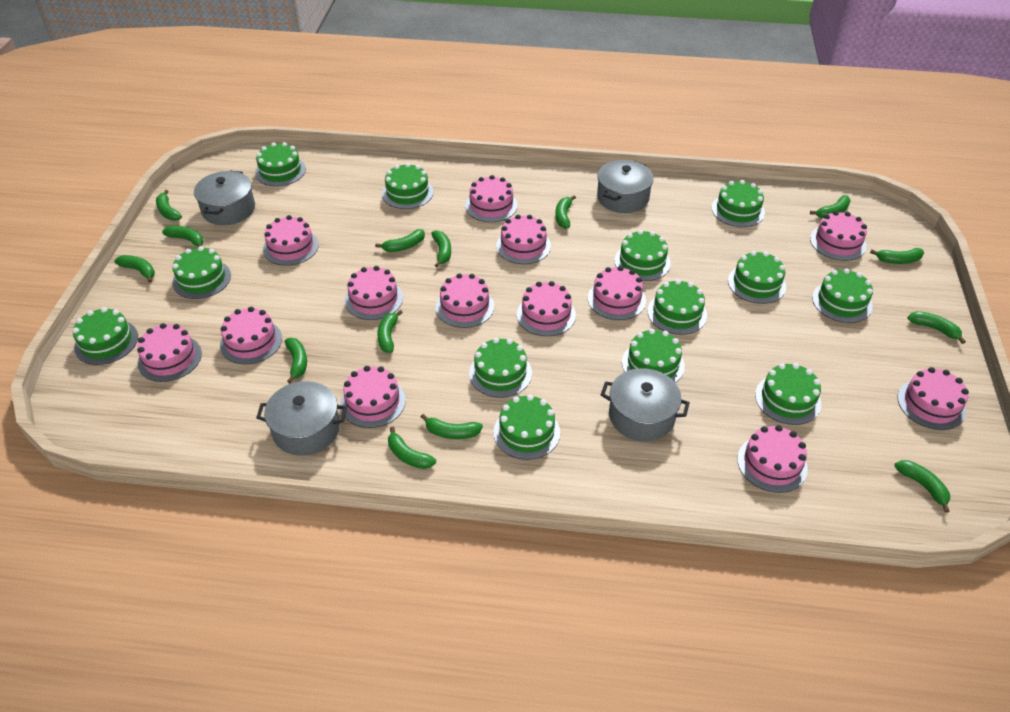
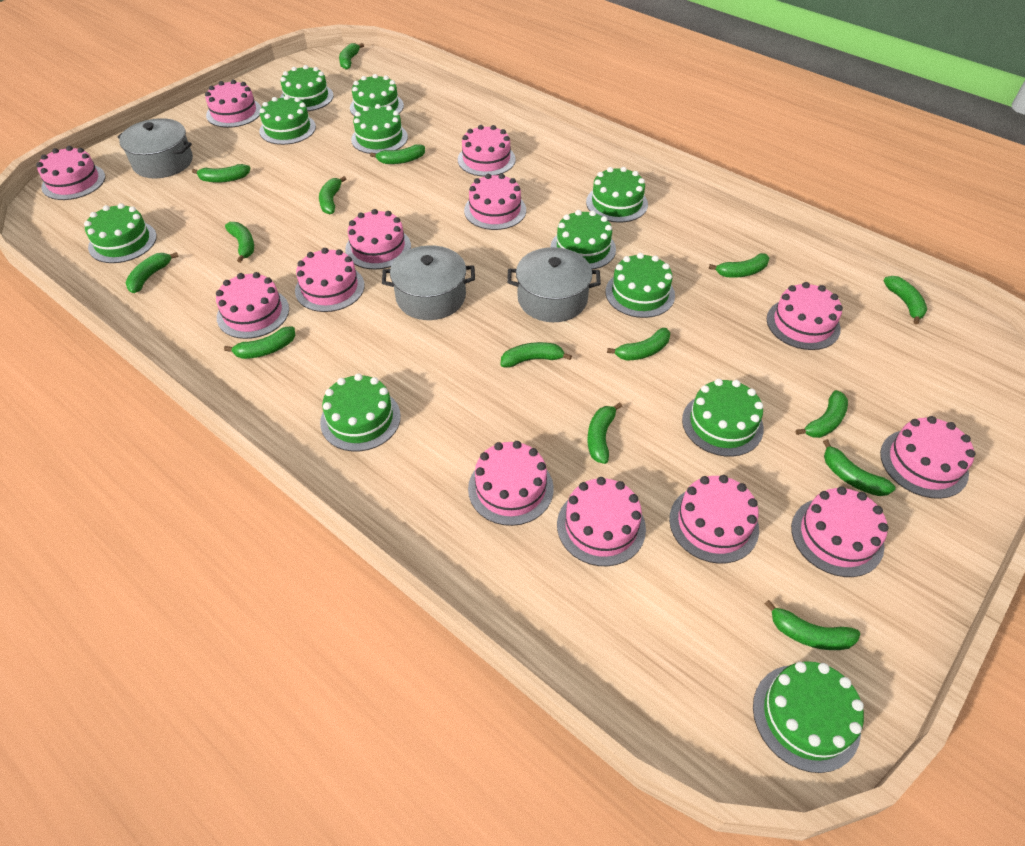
green banana: [114,255,155,283] [156,190,182,221] [162,226,204,247] [285,338,307,383] [375,229,425,252] [377,310,403,353] [388,427,436,469] [421,414,483,439] [431,230,451,267] [555,195,576,229] [810,195,851,218] [870,248,924,264] [895,460,950,513] [907,311,966,344] = 14 -> [125,252,179,293] [192,164,251,183] [224,326,295,359] [225,222,254,263] [319,176,346,214] [339,43,364,70] [370,144,425,164] [501,342,572,368] [587,402,622,464] [607,328,670,361] [708,253,769,278] [764,600,860,650] [796,390,848,438] [823,439,896,496] [883,276,927,325] = 15
green cake: [72,307,138,365] [172,246,231,299] [255,142,306,186] [382,163,433,209] [469,338,532,398] [494,394,560,460] [614,230,671,281] [622,329,685,383] [647,279,707,335] [712,180,765,227] [728,251,786,304] [755,363,821,425] [812,268,873,323] = 13 -> [84,203,157,263] [259,95,316,145] [280,65,334,111] [320,374,401,451] [350,74,404,116] [351,104,408,154] [550,210,616,269] [586,167,648,223] [605,253,675,318] [682,379,764,457] [753,661,864,773] = 11
grey pot: [194,170,255,225] [256,381,347,456] [597,160,654,213] [601,368,690,441] = 4 -> [117,118,193,178] [382,245,475,320] [507,247,601,322] = 3

